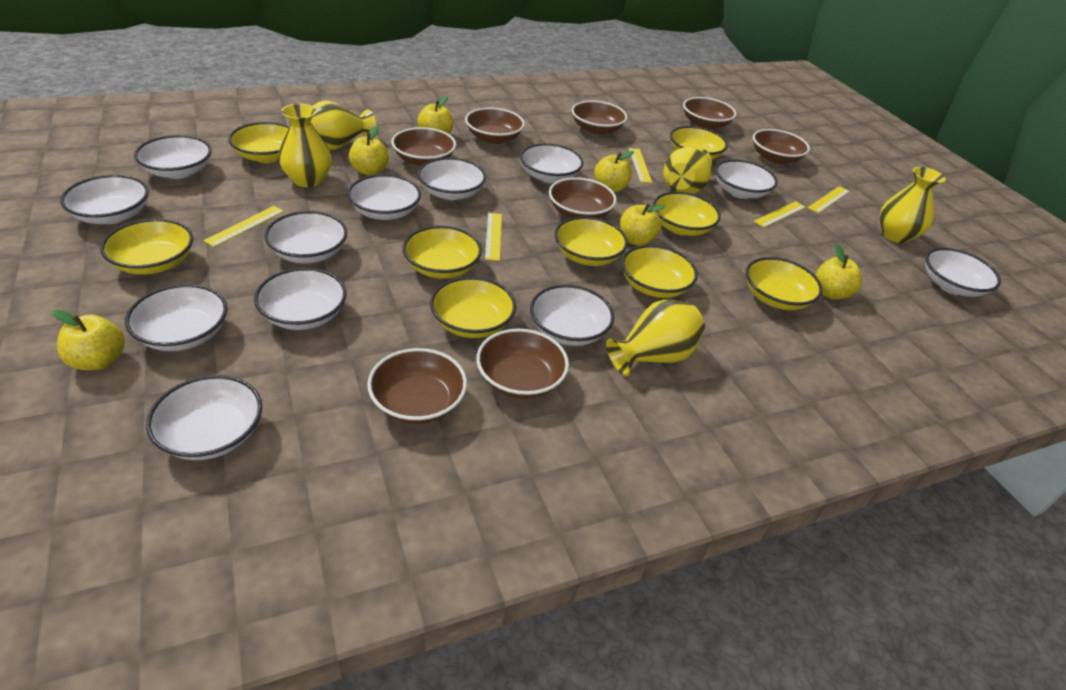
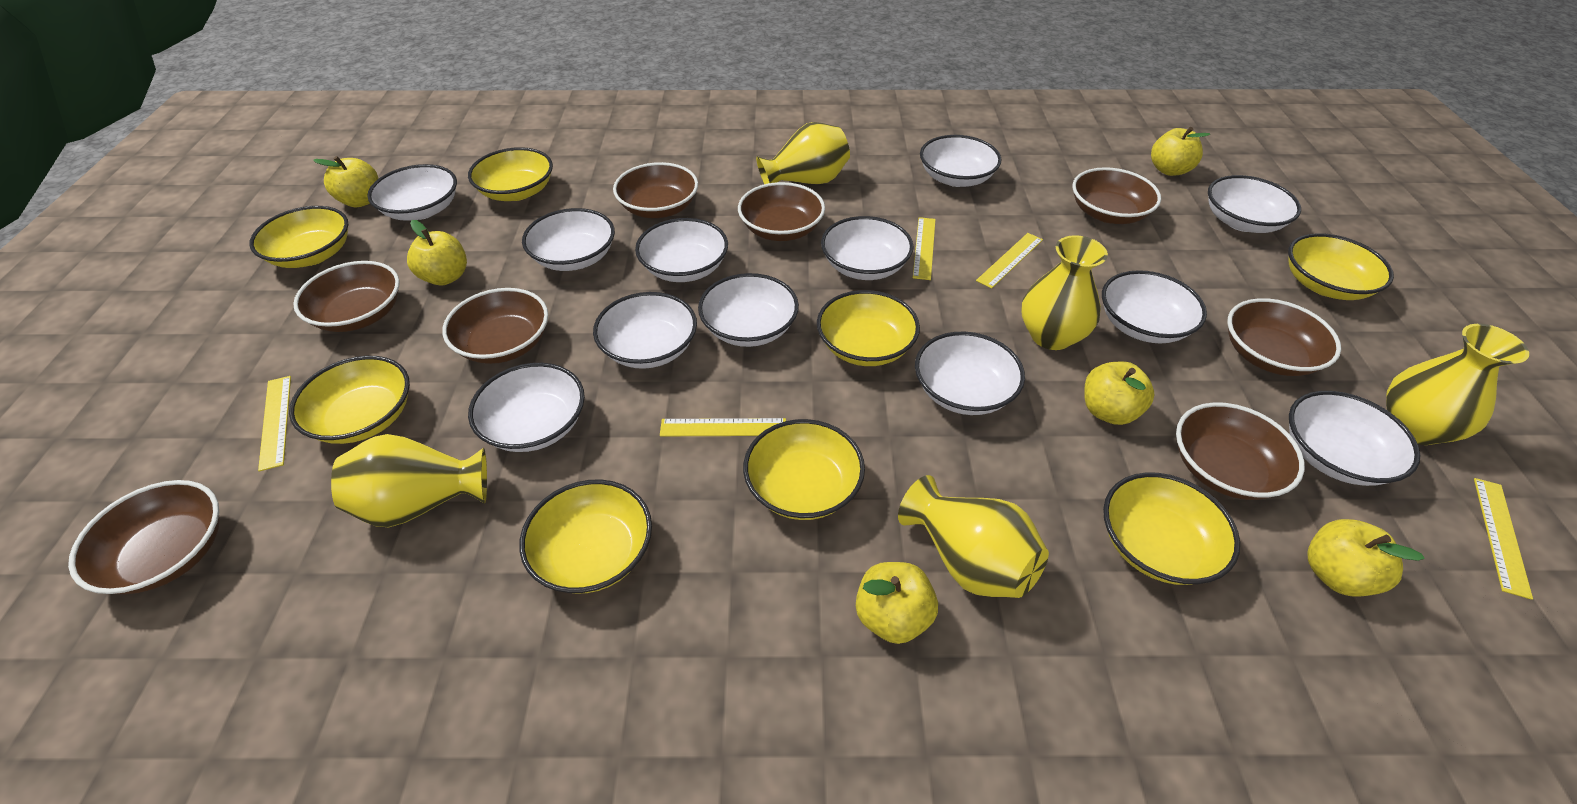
yellow bowl: [100,219,193,275] [228,122,289,163] [402,226,482,279] [430,277,516,338] [554,217,628,266] [621,245,698,298] [653,192,721,236] [670,126,728,160] [746,257,823,310] = 9 -> [249,206,348,268] [289,356,410,444] [468,147,553,201] [519,479,652,594] [743,419,865,520] [817,290,920,366] [1103,472,1240,585] [1288,233,1394,300] = 8

